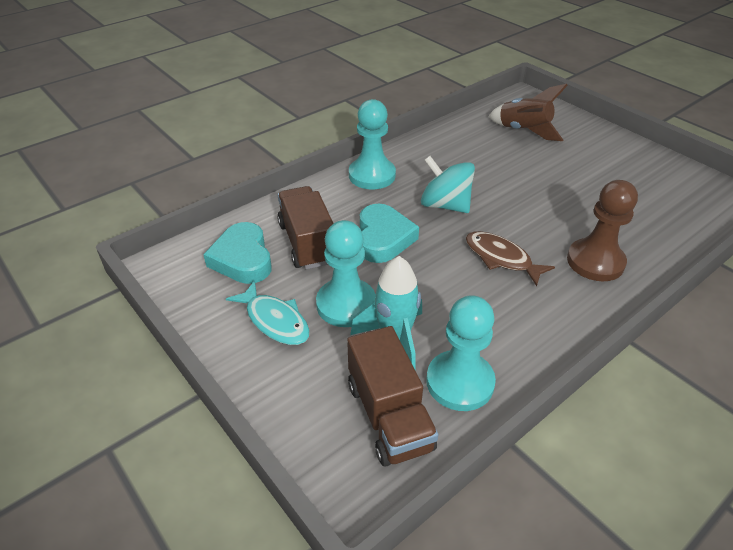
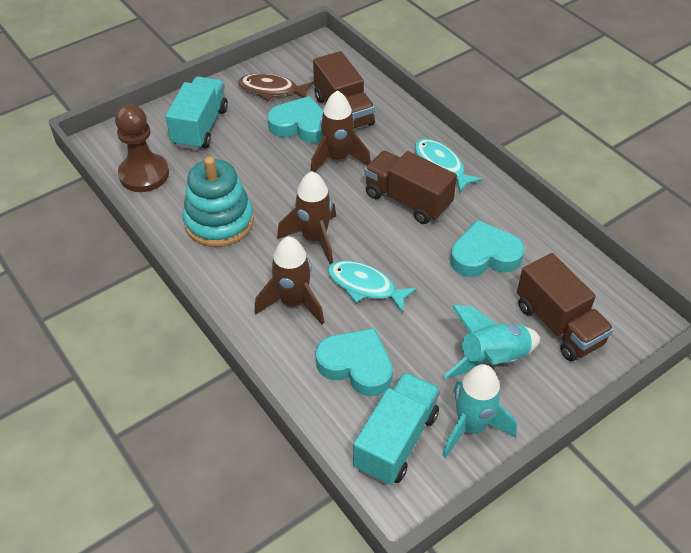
brown rocket: [489,84,568,141] = 1 -> [254,236,325,325] [277,171,336,264] [310,90,371,172] = 3
brown truck: [277,186,333,269] [347,326,438,466] = 2 -> [313,51,375,129] [364,151,457,224] [517,253,614,361] = 3
turquoise fish: [226,281,310,345] = 1 -> [327,260,417,313] [414,139,483,193] = 2
turquoise heart: [203,222,272,284] [360,204,419,263] = 2 -> [267,96,323,143] [316,328,393,396] [450,220,525,277] = 3
turquoise pawn: [316,220,376,327] [349,99,396,189] [426,295,496,411] = 3 -> none = 0
turquoise rocket: [350,256,422,371] = 1 -> [442,364,517,458] [443,305,540,378] = 2
turquoise spinning top: [421,156,475,213] = 1 -> none = 0
turquoise stacking toy: none = 0 -> [183,157,254,247] = 1
turquoise truck: none = 0 -> [165,76,228,150] [353,372,440,485] = 2

